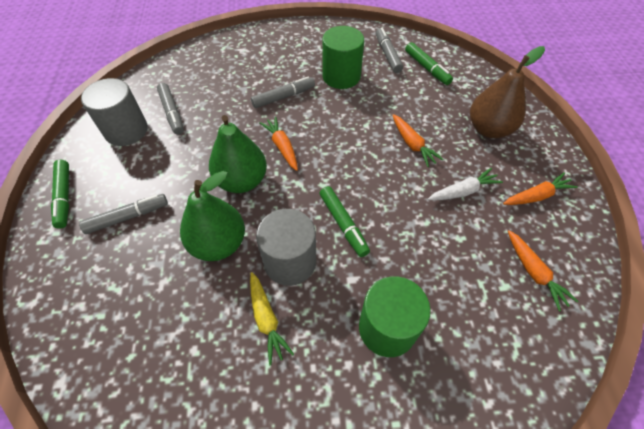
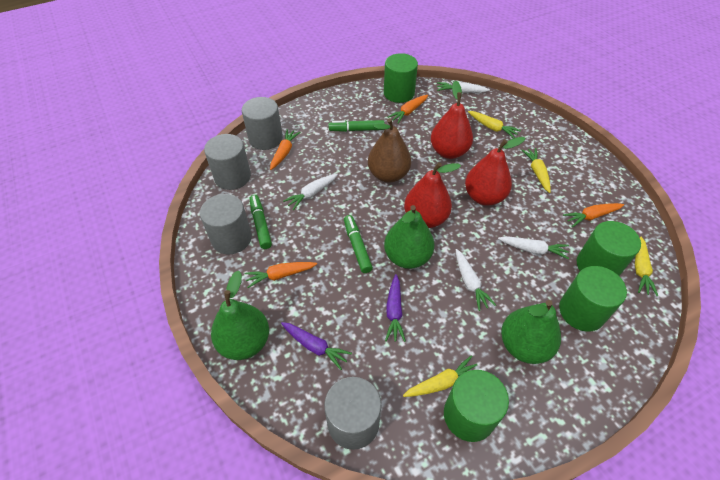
green cylinder: [322,26,364,89] [359,276,431,357] = 2 -> [384,53,418,103] [444,370,509,442] [559,266,627,332] [577,221,641,276] = 4
green pear: [180,171,245,261] [209,115,267,193] = 2 -> [211,271,269,360] [384,205,435,269] [501,300,561,364] = 3
grey cylinder: [81,78,148,146] [256,209,316,286] = 2 -> [200,194,252,255] [204,134,251,190] [242,97,283,150] [324,377,381,450] = 4
grey marker: [79,194,168,234] [157,83,184,135] [251,76,315,108] [376,27,403,73] = 4 -> none = 0
purple carrot: none = 0 -> [281,322,352,370] [385,274,406,342] = 2
red pear: none = 0 -> [404,162,461,228] [431,81,473,159] [465,137,525,206] = 3
white carrot: [428,168,503,201] = 1 -> [283,174,338,210] [437,82,490,93] [456,249,496,311] [498,236,569,259] = 4
yellow carrot: [250,272,294,365] = 1 -> [403,355,478,397] [468,111,521,138] [522,148,551,193] [635,237,658,296] = 4

